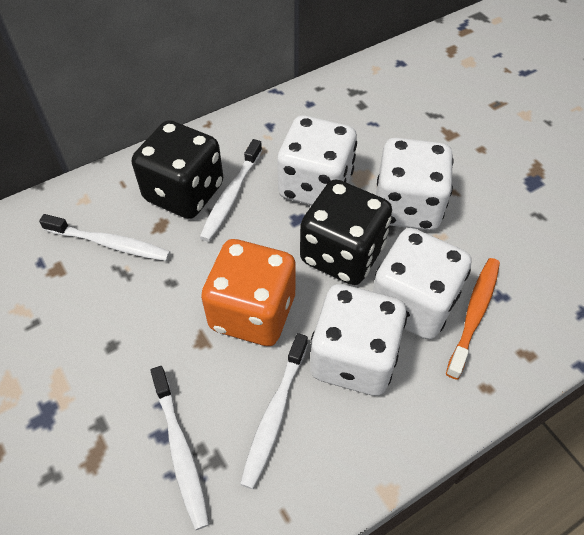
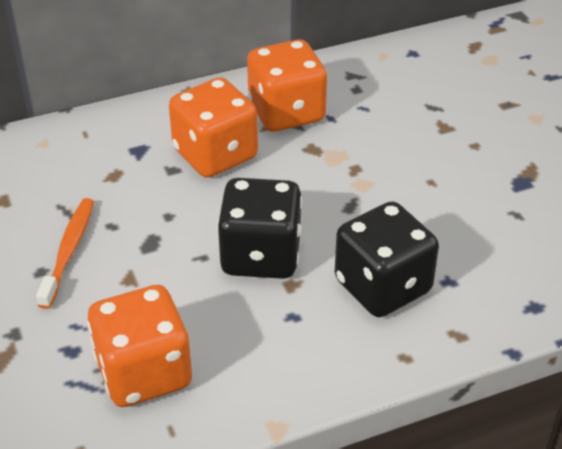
orange dice: [201,239,296,346] = 1 -> [87,285,192,407] [169,78,258,178] [247,40,327,132] = 3
white dice: [277,115,357,206] [310,284,407,396] [373,228,472,340] [376,138,454,231] = 4 -> none = 0
white toothbrush: [39,214,171,261] [150,366,210,530] [200,139,262,242] [240,333,308,489] = 4 -> none = 0

